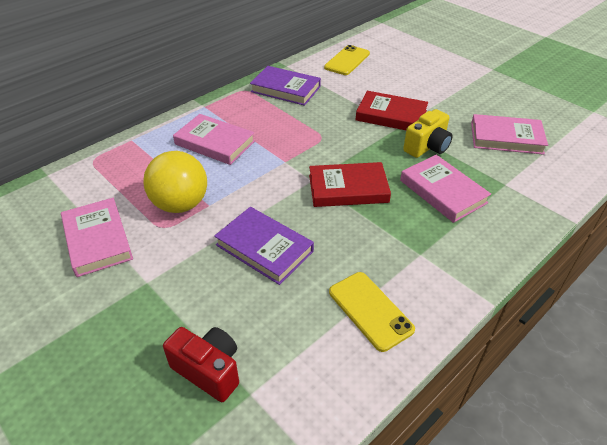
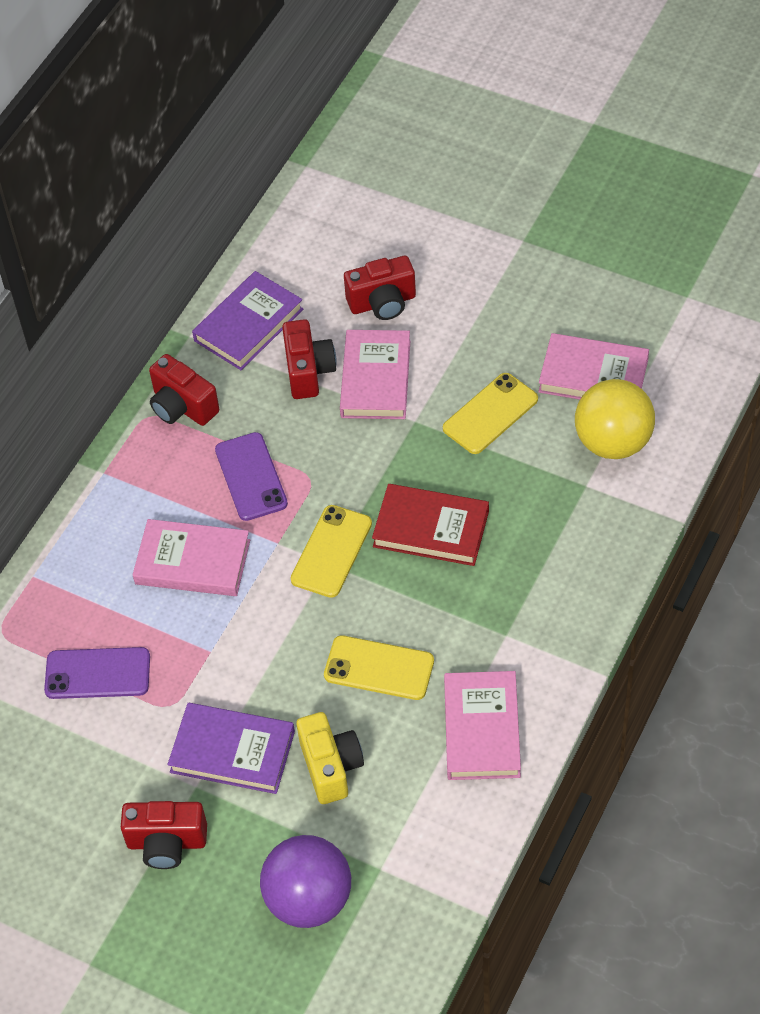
purple ball: none = 0 -> [260,835,351,928] = 1
purple phone: none = 0 -> [44,647,150,699] [215,432,288,521] = 2
red book: [309,162,391,207] [356,91,428,130] = 2 -> [372,484,489,566] = 1
red camera: [163,327,239,402] = 1 -> [121,801,207,869] [149,354,219,426] [282,319,337,399] [344,256,416,320] = 4
yellow phone: [324,45,370,75] [329,272,415,352] = 2 -> [291,505,372,598] [324,635,434,700] [443,373,538,454] = 3

